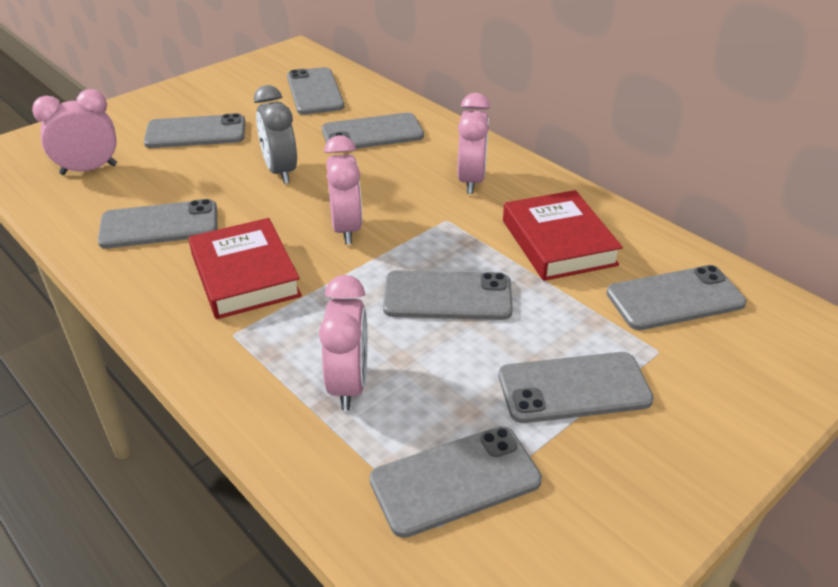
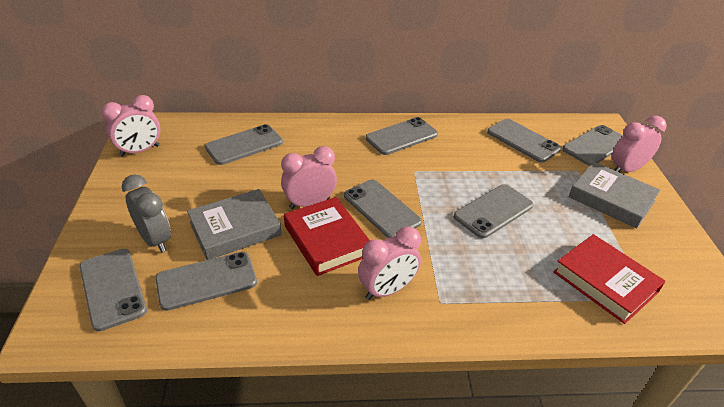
grey book: none = 0 -> [187,189,282,260] [569,162,660,228] = 2

